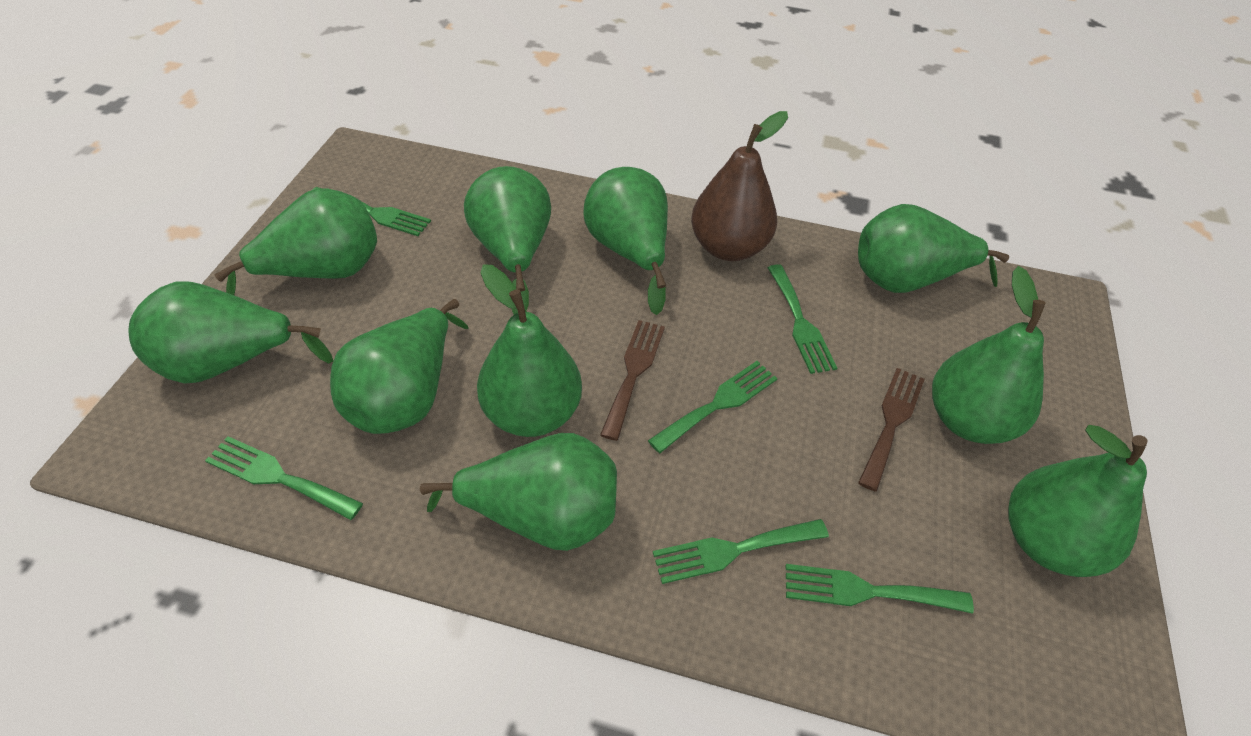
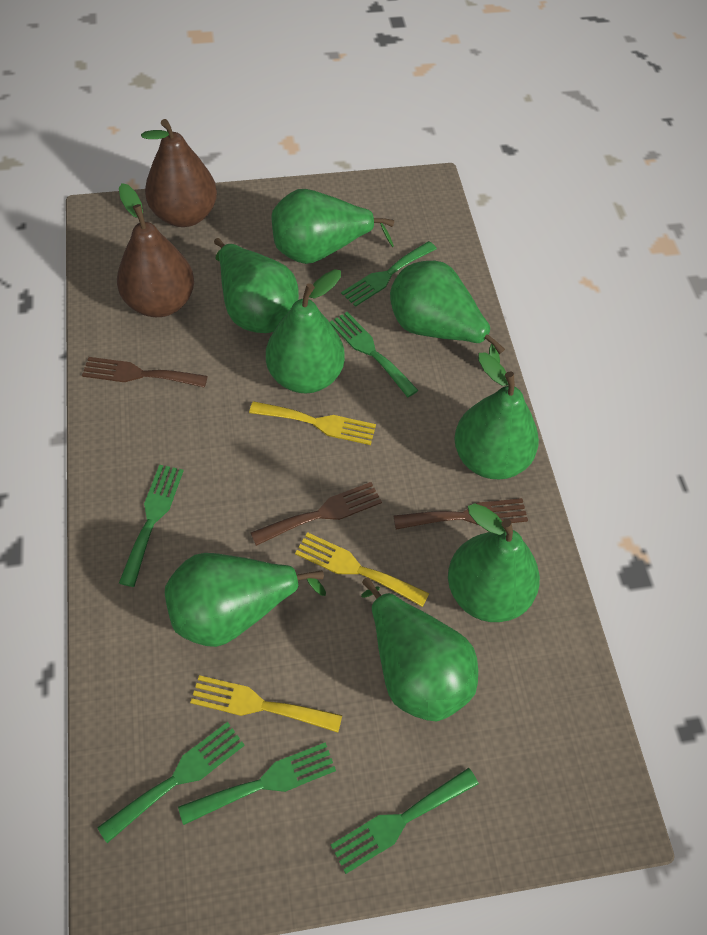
brown fork: [600,320,665,441] [858,368,925,491] = 2 -> [82,357,208,388] [251,482,382,546] [394,498,528,529] = 3
brown pear: [691,111,788,261] = 1 -> [117,183,194,317] [141,119,217,227] = 2
green pear: [129,281,333,384] [215,188,377,295] [330,299,469,434] [420,433,617,551] [464,166,551,314] [477,264,582,437] [583,167,668,315] [858,204,1009,293] [932,266,1046,444] [1008,425,1148,577] = 10 -> [165,553,326,647] [214,238,299,333] [266,269,345,393] [272,189,394,264] [361,577,478,721] [390,261,505,363] [448,503,540,622] [454,352,539,480] = 8
yellow fork: none = 0 -> [190,675,342,732] [249,401,376,445] [295,532,429,607] = 3

